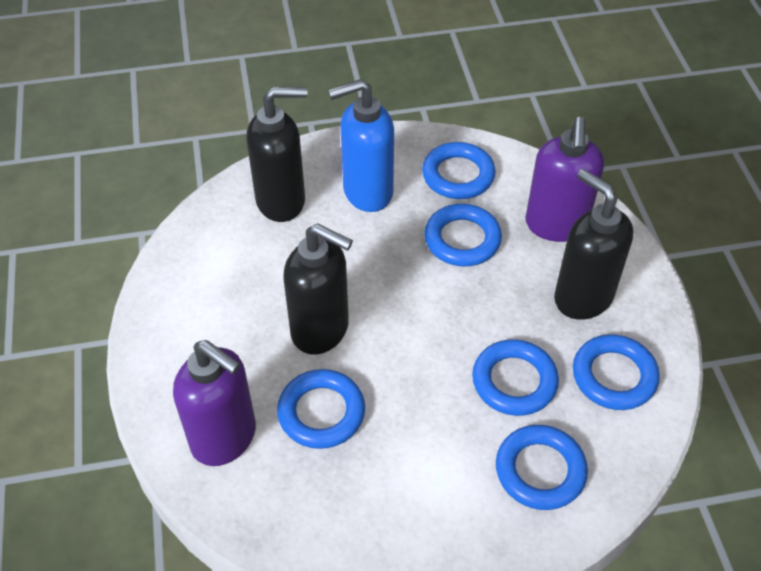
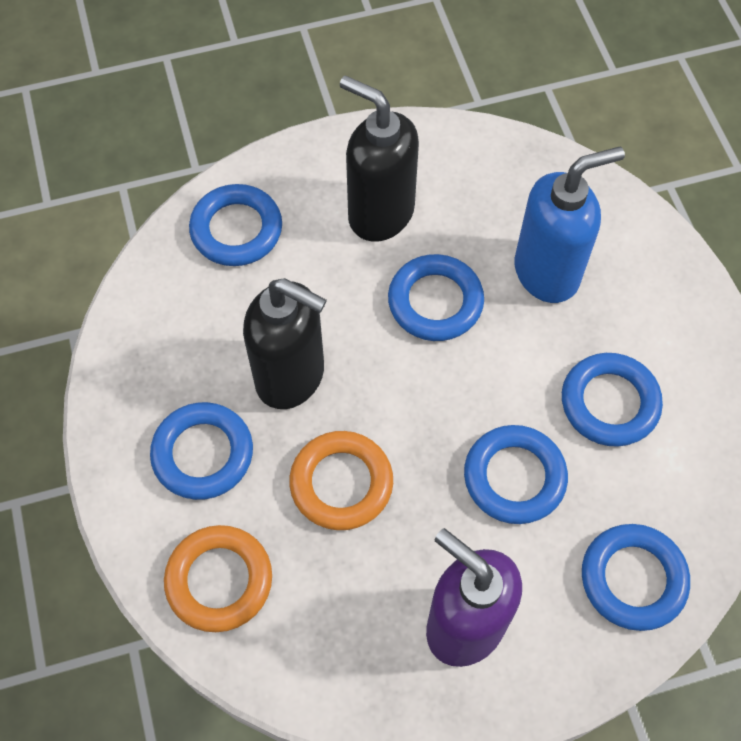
black soap dispenser: [247,87,307,222] [283,223,353,355] [554,169,633,320] = 3 -> [243,278,327,409] [340,75,419,242] = 2
orange ring: none = 0 -> [164,525,272,632] [289,431,393,530] = 2
purple soap dispenser: [173,340,256,466] [525,117,604,242] = 2 -> [426,528,522,667] = 1

